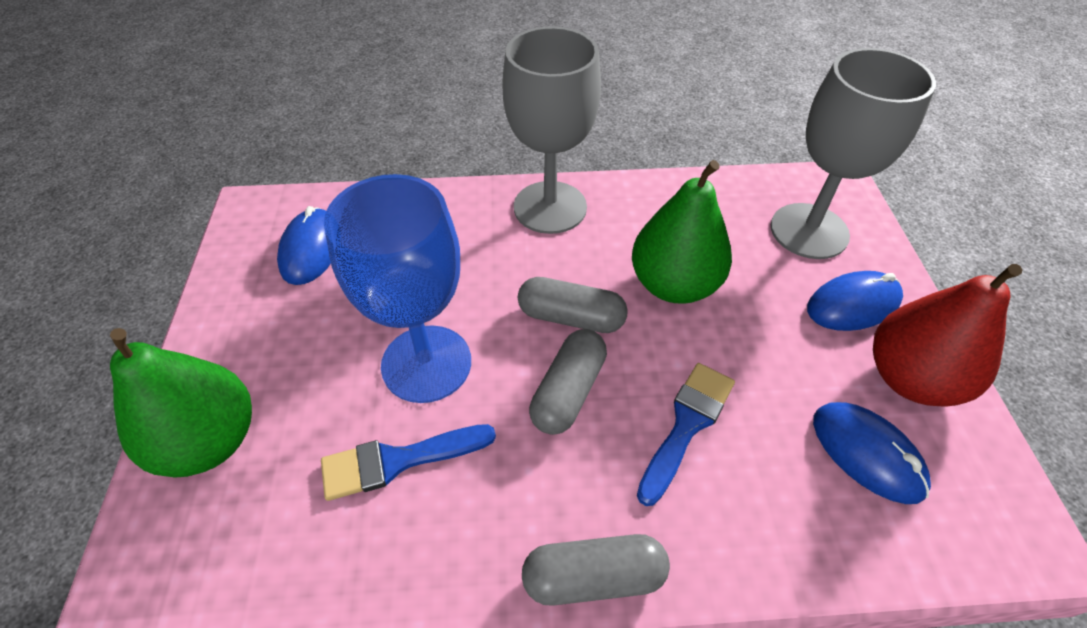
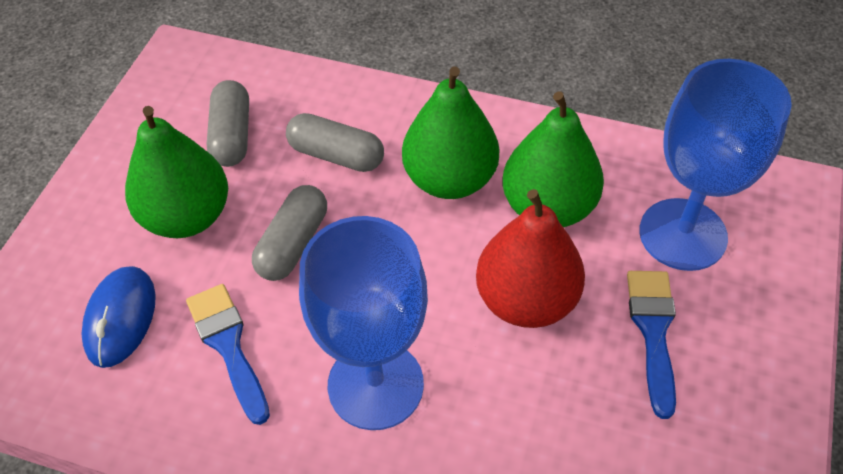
blue goblet: [324,174,471,403] = 1 -> [299,216,428,430] [639,59,792,271] = 2
blue mouse: [277,206,331,285] [807,271,903,331] [813,402,931,504] = 3 -> [81,266,156,368] = 1
green pear: [110,328,252,477] [632,160,732,304] = 2 -> [125,106,228,238] [402,66,499,199] [503,92,604,227] = 3
grey goblet: [502,27,601,234] [771,48,936,259] = 2 -> none = 0

